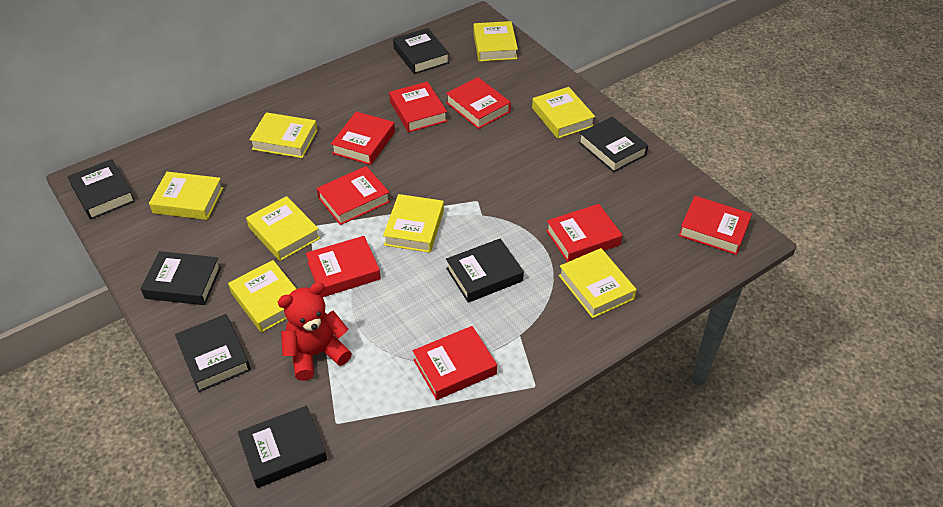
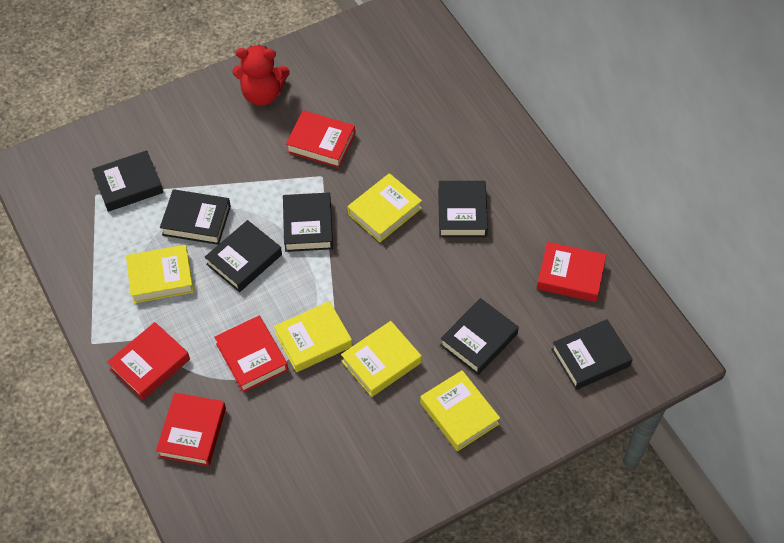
red book: [306,236,381,297] [317,166,390,225] [331,111,395,165] [389,82,447,132] [413,326,497,400] [446,77,511,129] [546,204,622,262] [679,196,752,255] = 8 -> [107,322,190,400] [156,393,226,466] [214,316,288,393] [286,110,355,168] [537,242,606,302] = 5
yellow book: [149,172,223,220] [228,260,296,333] [246,196,320,261] [249,112,317,158] [383,194,444,253] [473,21,518,62] [532,87,595,139] [559,248,637,318] = 8 -> [126,245,194,303] [274,301,352,372] [341,321,422,397] [347,173,422,242] [420,370,500,451] = 5

